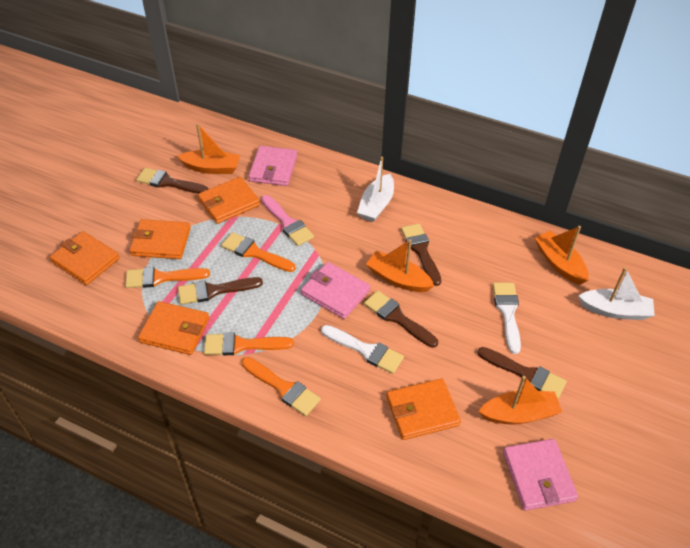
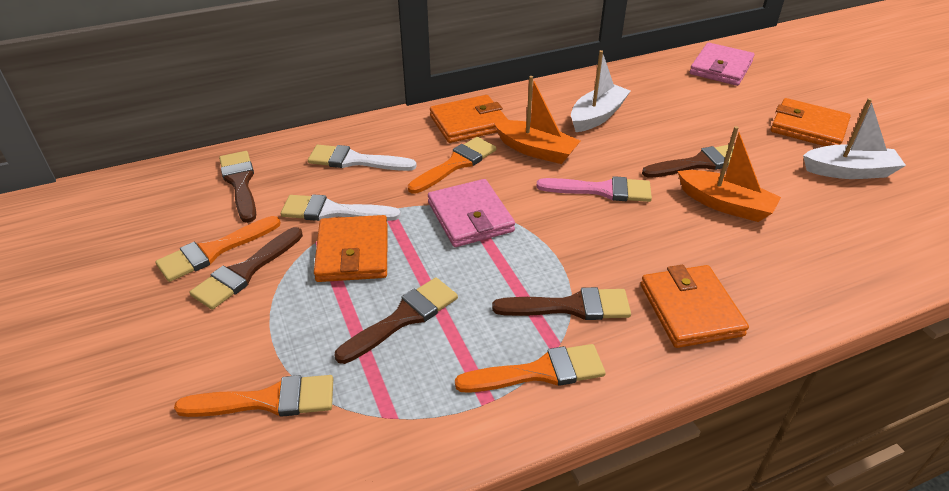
orange boat: [177,124,240,174] [366,239,434,292] [478,376,562,425] [535,226,589,285] = 4 -> [493,76,580,164] [678,126,781,222] = 2
orange wallet: [50,231,120,285] [129,219,191,259] [138,301,210,355] [198,177,260,224] [386,379,461,440] = 5 -> [314,215,388,282] [430,95,508,143] [641,265,749,348] [771,98,851,146] = 4
pink wallet: [248,146,297,186] [301,262,370,319] [503,439,578,511] = 3 -> [428,179,515,247] [690,43,755,86] = 2

